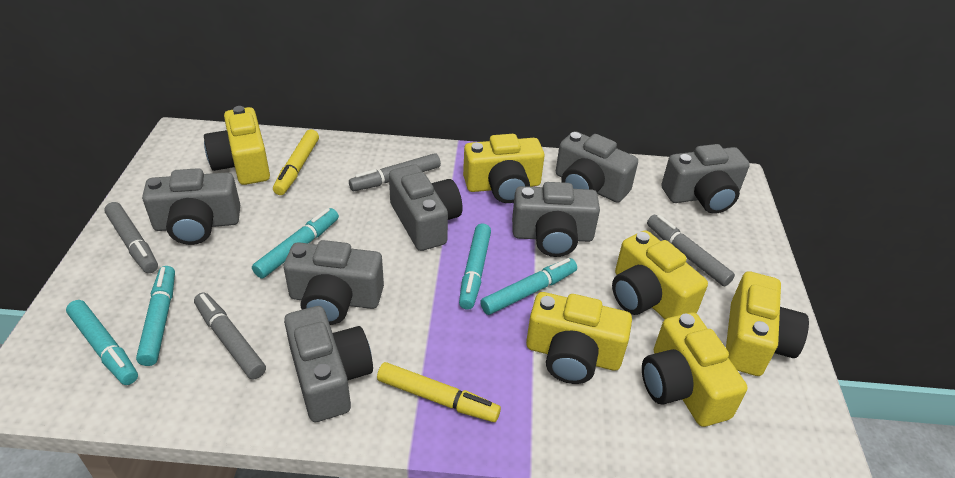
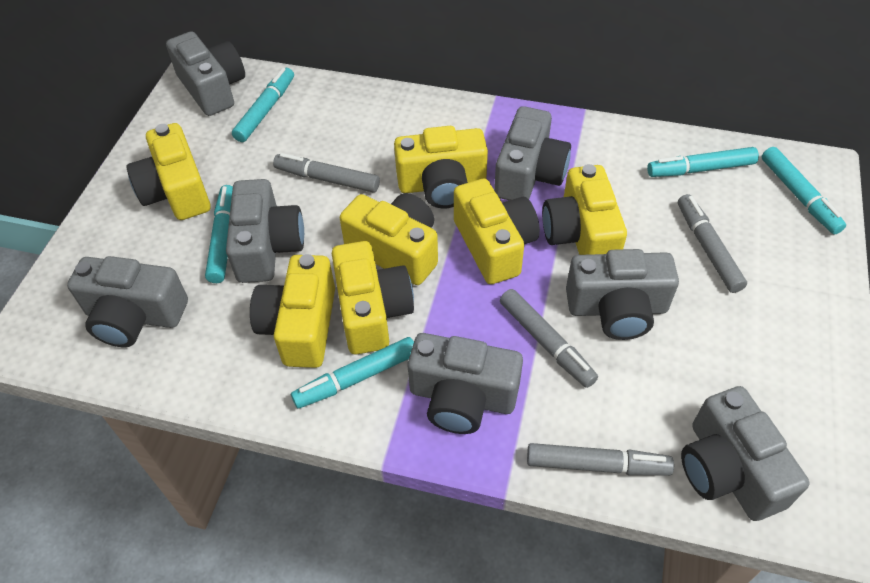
yellow camera: [204,106,270,185] [463,134,545,203] [526,292,632,384] [612,230,708,319] [642,312,748,427] [726,271,809,376] = 6 -> [126,123,211,220] [250,254,335,368] [332,241,414,355] [340,193,438,285] [394,126,488,208] [454,179,540,284] [542,164,627,255] = 7
yellow marker: [273,130,319,195] [377,362,501,422] = 2 -> none = 0

